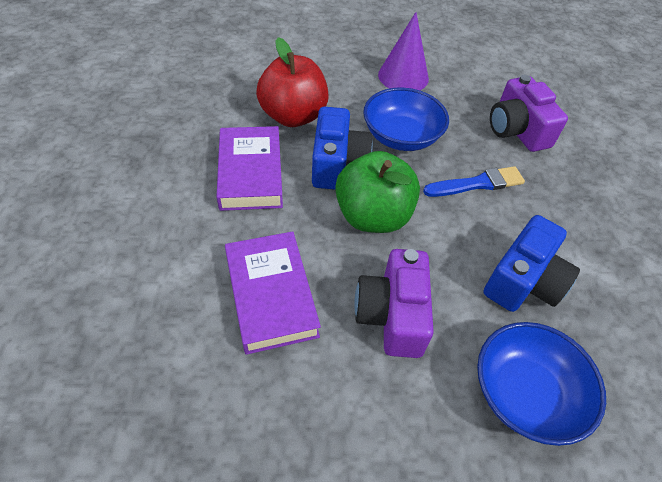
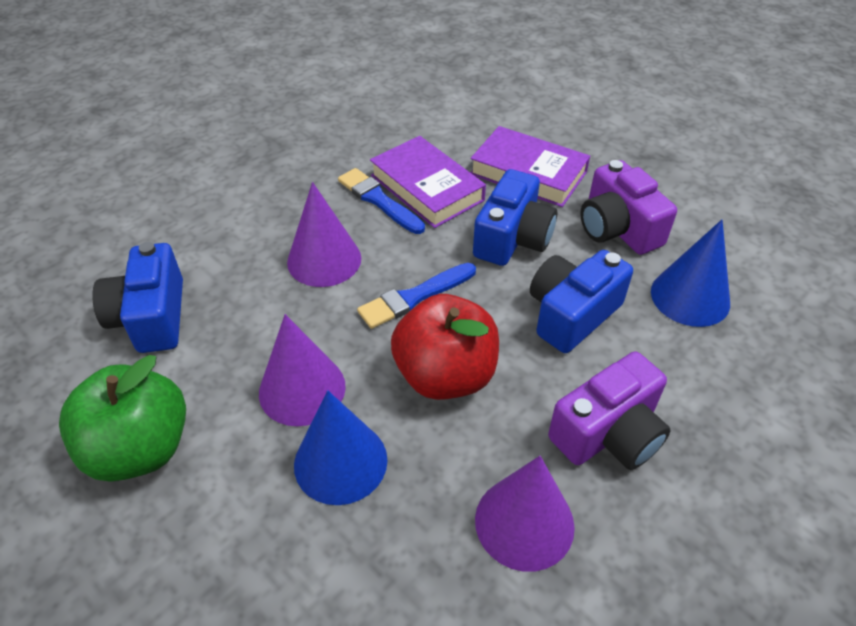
blue bowl: [363,88,449,151] [477,322,606,446] = 2 -> none = 0
blue brush: [423,166,525,197] = 1 -> [338,168,425,234] [357,263,476,329] = 2
blue camera: [312,107,373,190] [484,215,580,312] = 2 -> [92,242,183,353] [473,169,557,266] [530,250,633,353] = 3
blue cone: none = 0 -> [294,390,388,505] [651,220,730,327] = 2
purple cone: [378,12,429,90] = 1 -> [259,314,346,426] [287,182,361,287] [475,456,575,572] = 3

